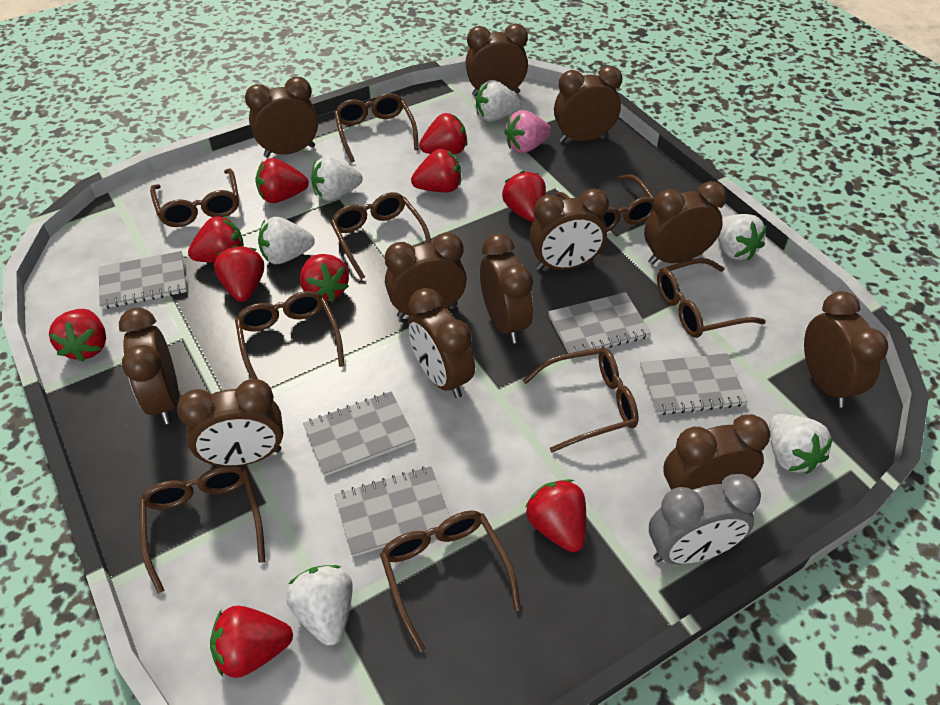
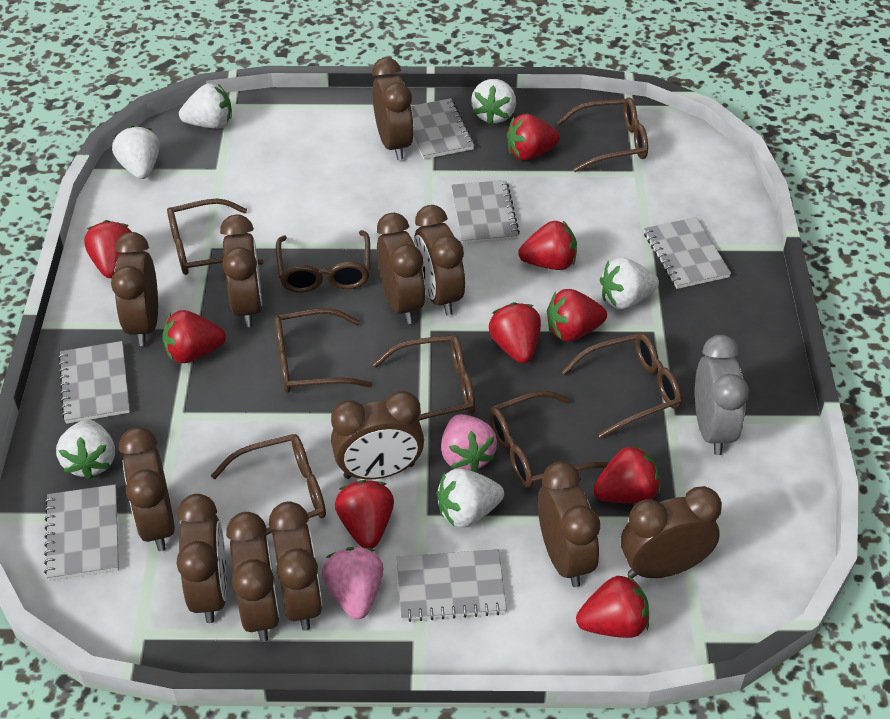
brown glasses: [139,465,265,594] [150,168,239,227] [235,291,345,379] [330,192,431,279] [334,93,419,162] [380,511,521,652] [523,348,639,452] [556,175,655,232] [657,258,766,338] = 9 -> [167,199,264,275] [211,434,326,535] [274,308,372,393] [276,230,370,293] [373,335,475,421] [489,391,609,488] [557,98,648,172] [562,333,682,438] = 8
grey notebook: [99,251,187,309] [303,391,416,476] [335,466,450,557] [548,292,651,353] [640,353,748,415] = 5 -> [44,484,119,581] [58,341,130,424] [396,549,507,622] [411,98,475,159] [451,180,520,244] [644,217,731,289] = 6
pink strawberry: [504,110,551,153] = 1 -> [322,547,384,619] [441,414,497,472] = 2
red strawberry: [49,309,106,362] [188,216,244,263] [210,606,293,678] [214,245,264,302] [255,158,309,203] [300,254,349,302] [411,149,461,193] [419,113,467,155] [502,171,546,222] [525,479,586,552] = 10 -> [84,220,132,278] [162,310,226,363] [335,480,394,548] [489,302,541,363] [507,114,560,161] [518,221,577,270] [547,289,607,341] [576,574,649,638] [593,445,661,503] = 9

